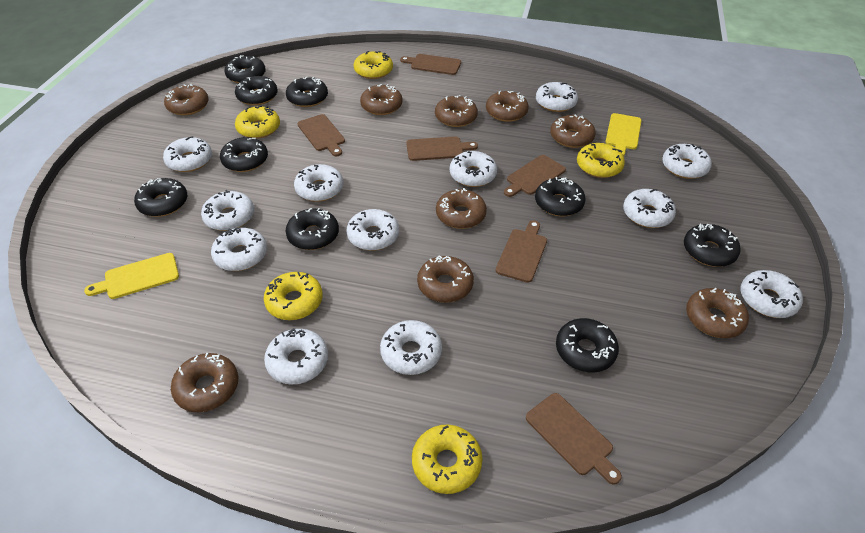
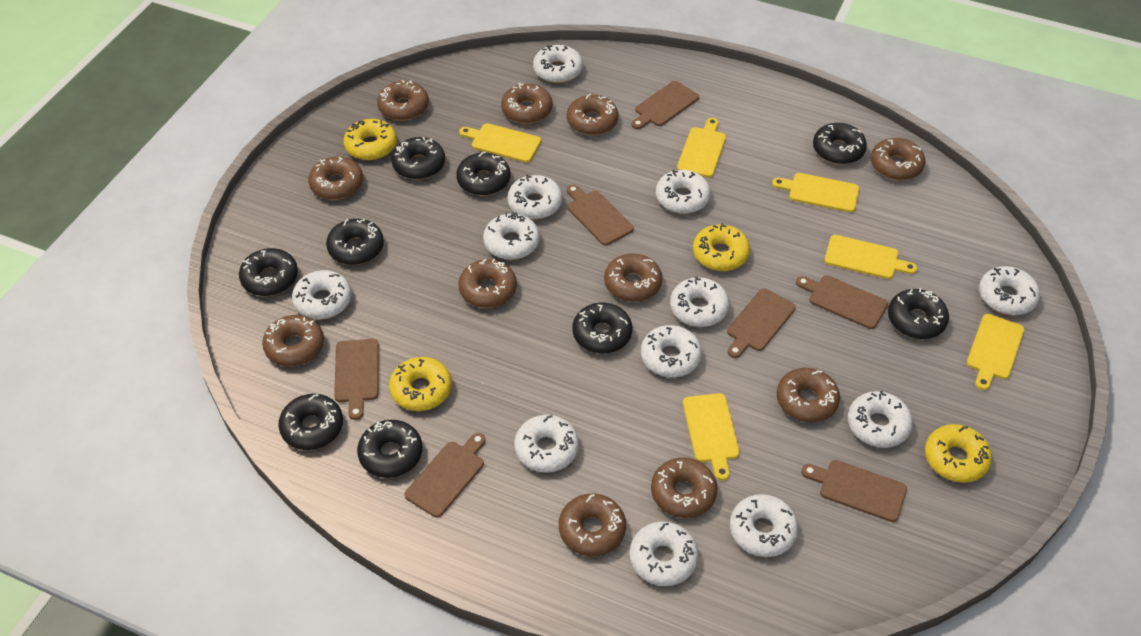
brown cutting board: [297,114,345,156] [400,54,461,75] [406,136,478,161] [496,220,547,283] [504,155,566,197] [526,393,622,485] = 6 -> [334,339,379,420] [404,433,486,517] [567,185,634,246] [632,81,699,129] [727,289,796,358] [796,275,888,329] [801,460,907,522] = 7
brown donut: [164,84,209,115] [171,353,239,412] [360,84,402,115] [417,255,474,303] [435,95,478,127] [436,188,487,229] [486,91,529,122] [550,115,596,148] [686,288,749,338] = 9 -> [262,315,324,367] [308,156,363,200] [377,80,429,121] [458,259,517,308] [501,83,553,124] [559,494,626,556] [567,94,618,135] [604,254,662,302] [651,458,718,518] [777,368,840,422] [871,138,925,180] = 11
yellow cutting board: [84,253,179,299] [605,113,641,156] = 2 -> [459,123,541,163] [677,118,726,177] [683,393,740,480] [772,173,859,212] [825,235,917,279] [967,314,1024,390] = 6
yellow donut: [235,106,280,139] [264,272,323,320] [354,51,393,79] [412,425,483,494] [577,143,625,178] = 5 -> [344,119,397,160] [389,357,452,411] [693,223,750,271] [925,424,992,483] = 4

